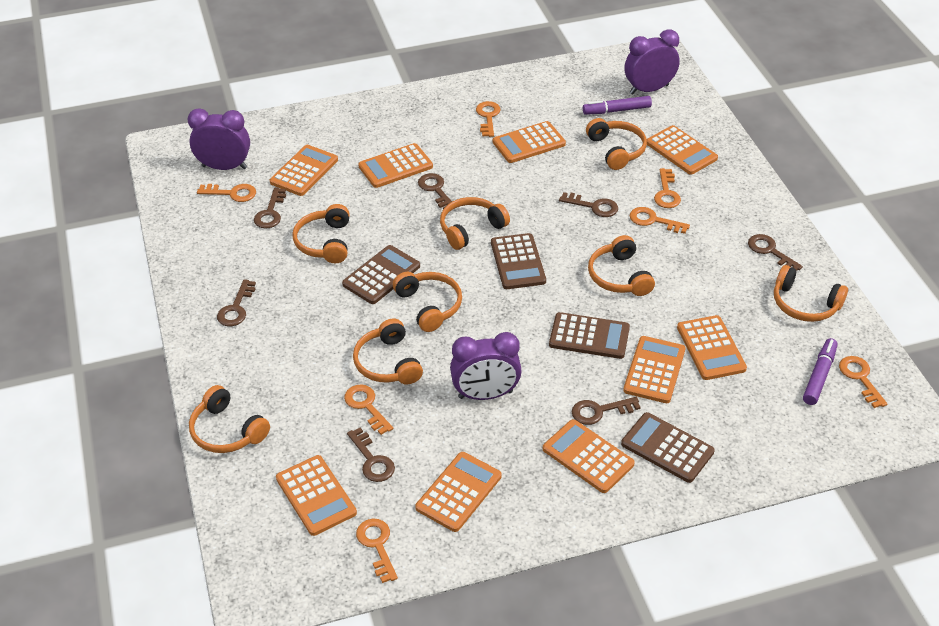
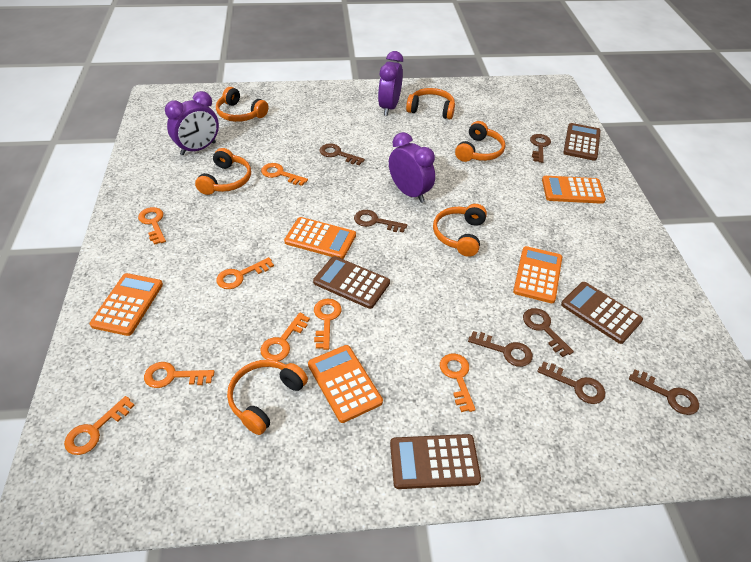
orange calculator: [270,145,338,196] [276,455,357,536] [358,143,433,188] [415,452,502,532] [493,121,566,163] [543,419,635,493] [623,336,685,403] [647,125,718,175] [677,315,747,380] = 9 -> [90,273,163,336] [284,217,356,259] [308,345,383,423] [513,246,562,303] [542,176,606,204] = 5
orange headphones: [189,385,270,453] [292,204,350,263] [353,318,423,384] [393,272,462,332] [440,197,510,250] [586,118,647,170] [588,235,655,296] [774,265,848,322] = 8 -> [195,148,251,195] [216,87,268,122] [227,360,308,435] [406,88,455,119] [433,204,487,257] [455,121,505,162] = 6
orange key: [197,184,256,202] [344,384,393,435] [356,519,398,583] [476,101,500,137] [630,207,690,234] [654,168,681,208] [839,356,887,408] = 7 -> [64,396,135,455] [138,207,166,245] [144,362,215,388] [216,257,274,289] [260,313,310,361] [261,163,308,186] [314,299,341,350] [440,353,476,412] = 8
purple marker: [583,96,652,115] [803,338,838,405] = 2 -> none = 0

